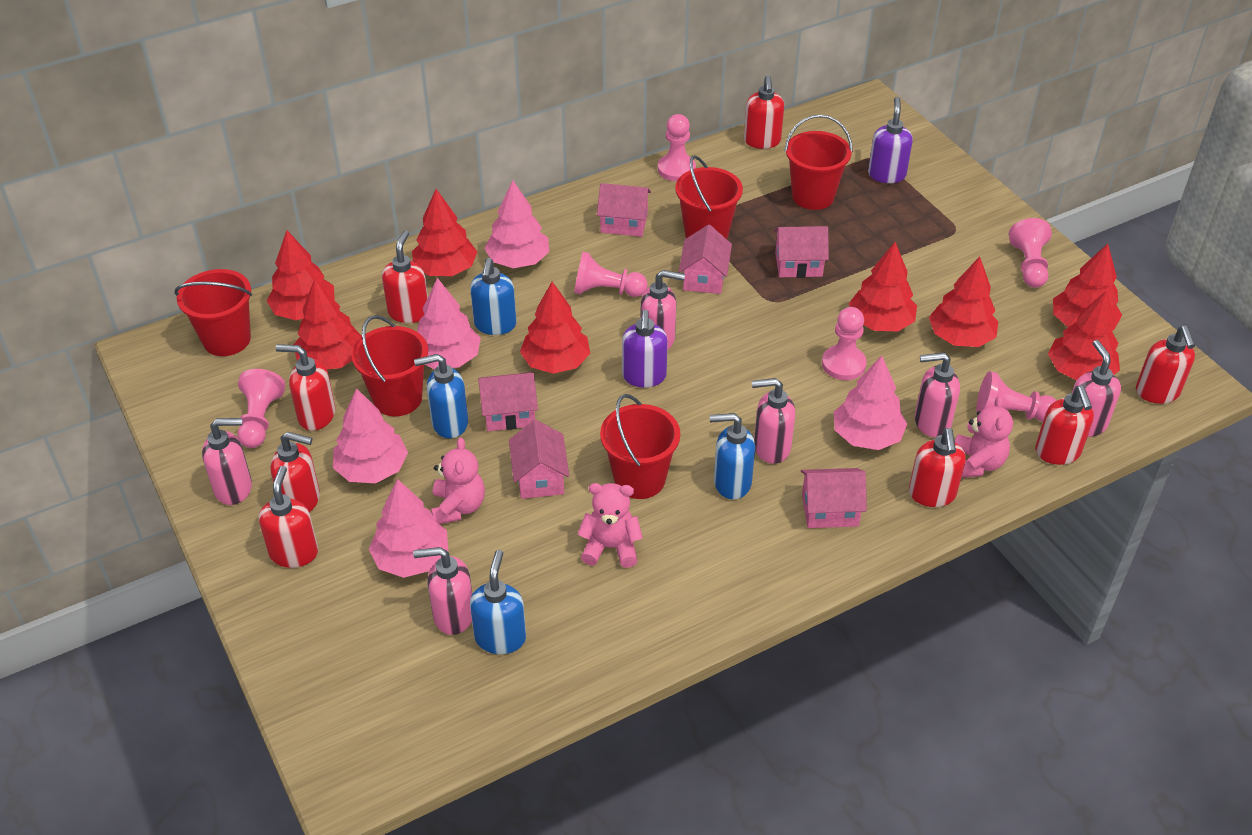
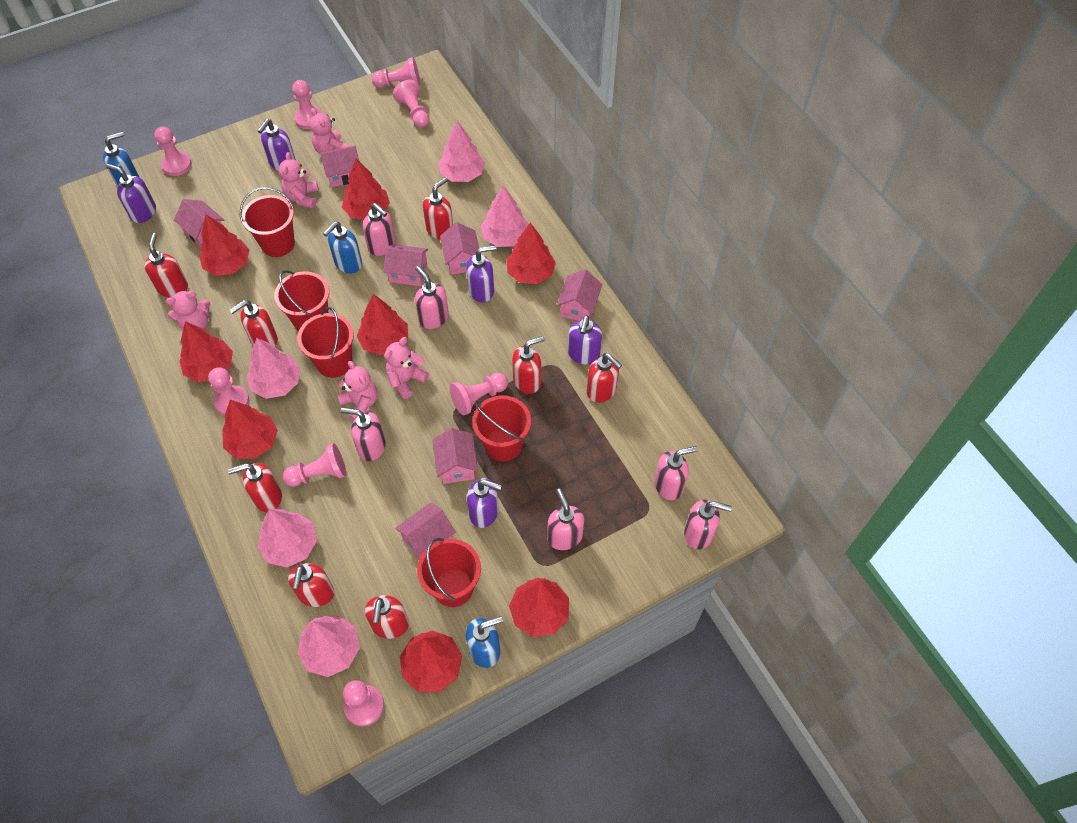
blue soap dispenser: [414,354,468,438] [470,258,517,335] [470,550,526,654] [710,413,755,499] = 4 -> [103,132,140,187] [323,222,362,273] [466,616,503,668] = 3
pink house: [478,372,538,431] [509,420,569,499] [597,183,651,237] [679,225,732,294] [774,226,829,278] [801,468,867,528] = 6 -> [174,199,224,247] [320,146,359,187] [384,244,428,286] [395,503,456,559] [432,428,478,484] [440,222,479,275] [557,269,603,321] = 7
pink pawn: [237,369,285,448] [574,252,648,297] [658,114,696,181] [822,307,867,380] [976,371,1057,422] [1009,218,1052,288] = 6 -> [154,127,192,176] [208,367,249,416] [283,443,346,487] [292,80,322,129] [343,680,384,726] [372,57,420,88] [393,79,430,128] [450,373,508,415] = 8
pink teddy bear: [431,437,485,524] [578,483,643,568] [955,396,1013,478] = 3 -> [166,290,210,330] [279,152,319,209] [310,108,348,154] [337,361,378,421] [384,337,429,399] = 5
purple soap dispenser: [622,310,668,388] [868,97,913,183] = 2 -> [106,164,156,223] [258,119,296,171] [466,245,497,302] [467,478,502,528] [568,315,602,364] = 5

